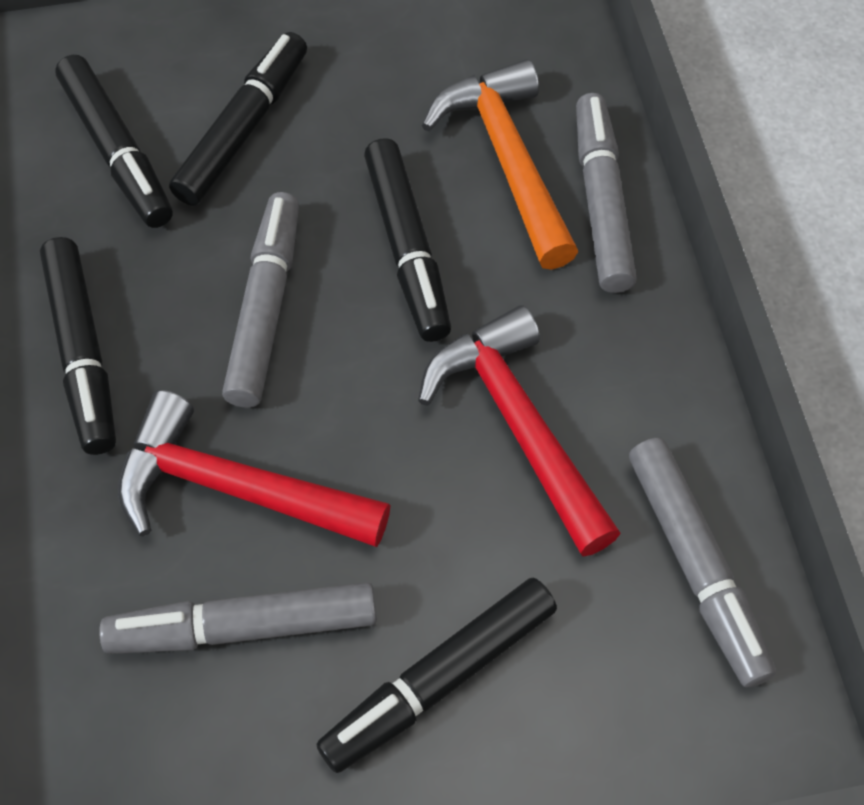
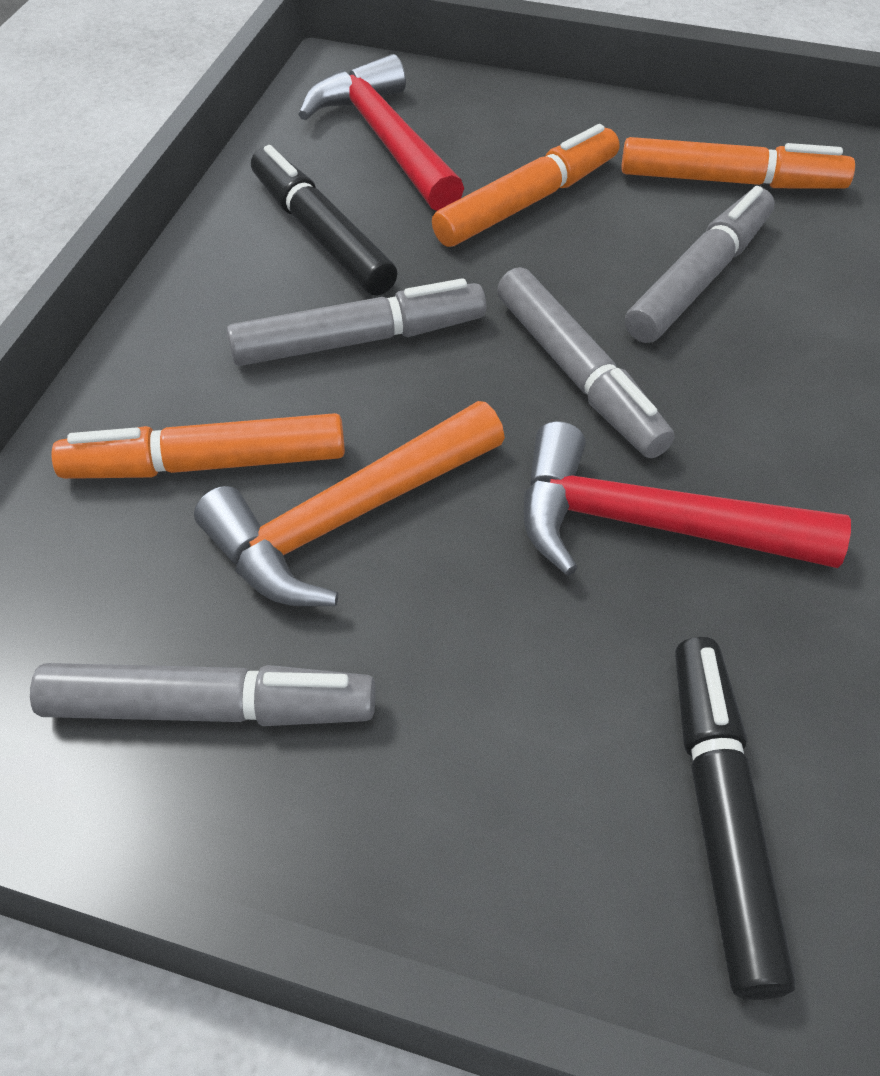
black marker: [40,237,116,455] [55,55,173,228] [169,32,307,206] [316,578,557,773] [364,138,451,342] = 5 -> [251,145,397,296] [675,637,796,1000] = 2
orange marker: none = 0 -> [51,413,345,479] [432,124,619,247] [621,137,855,189] = 3

